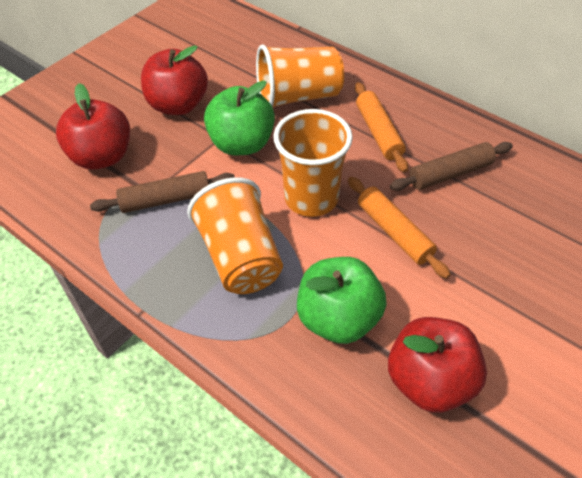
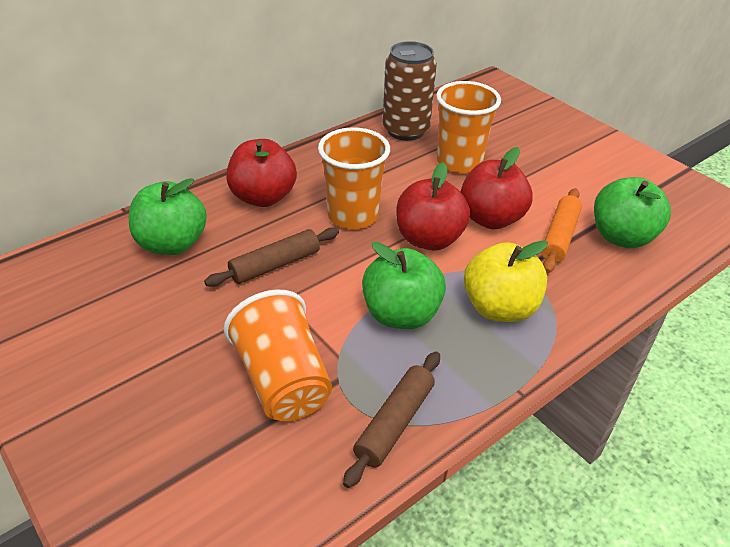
brown can: none = 0 -> [382,41,437,141] = 1
green apple: [204,80,275,156] [297,257,387,344] = 2 -> [129,178,207,255] [362,242,446,329] [594,177,671,248] = 3
orange rolling pin: [348,177,451,279] [355,82,408,173] = 2 -> [541,188,582,273] = 1
yellow apple: none = 0 -> [464,240,548,322] = 1

